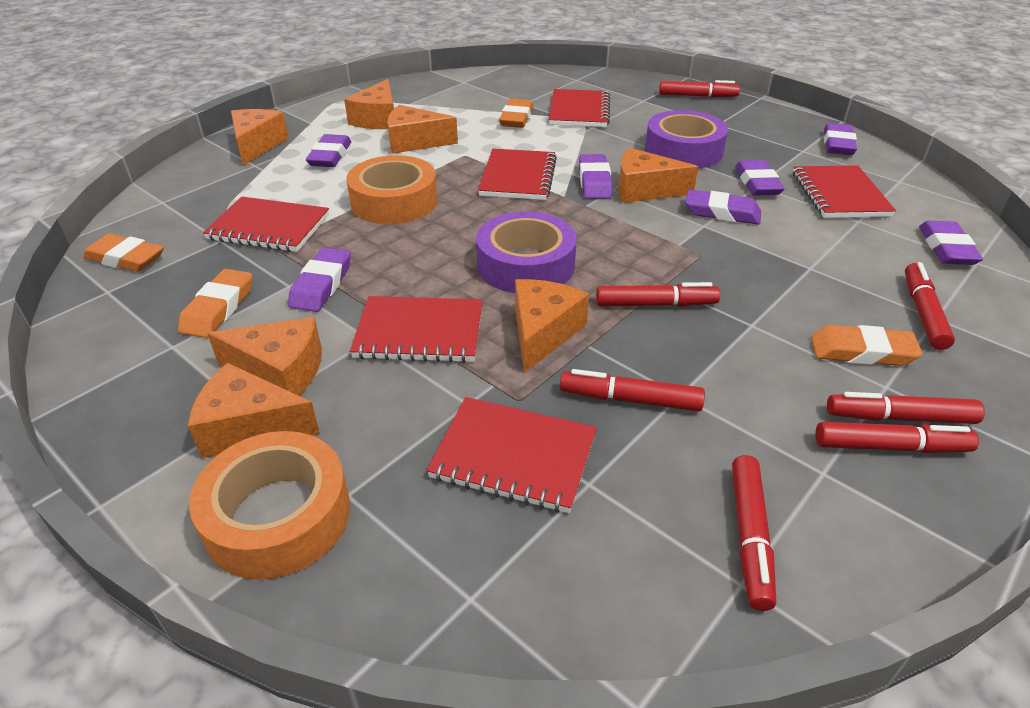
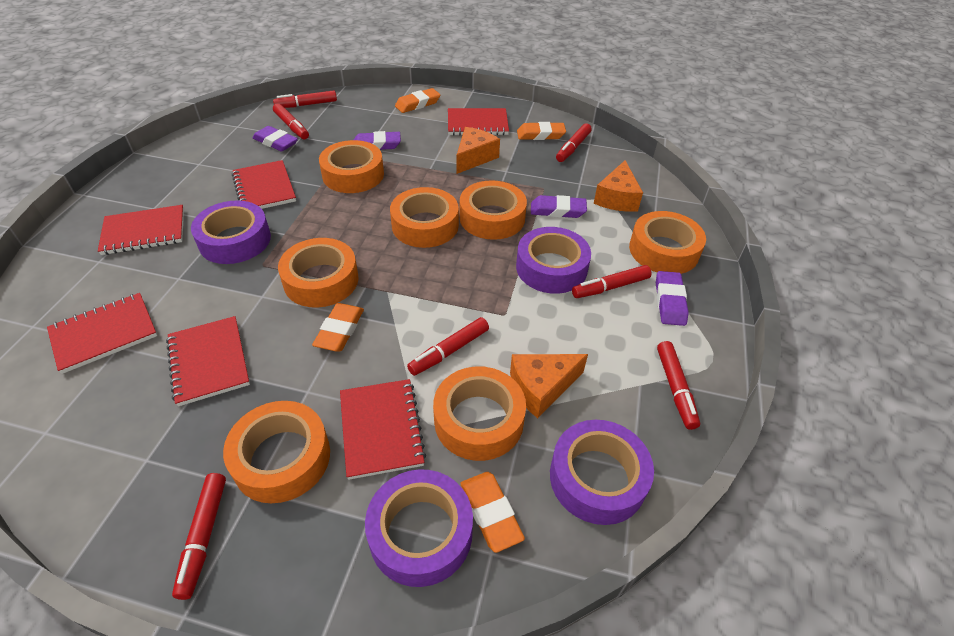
orange cheese: [188,363,320,458] [207,317,322,396] [231,109,289,165] [344,79,394,129] [387,105,458,154] [515,279,589,373] [618,148,698,203] = 7 -> [456,127,500,174] [510,354,588,418] [594,160,643,212] = 3
orange tape: [189,431,350,580] [346,155,437,224] = 2 -> [223,401,330,503] [278,238,358,308] [319,140,384,193] [390,187,459,248] [433,366,526,461] [460,180,527,240] [629,211,706,274] = 7
purple eraser: [288,247,351,312] [306,134,351,167] [579,154,613,199] [685,189,761,225] [735,160,785,196] [824,123,857,155] [919,221,983,265] = 7 -> [253,126,298,152] [353,131,401,150] [531,195,587,218] [656,271,689,326] = 4
purple tape: [476,211,577,293] [645,110,728,168] = 2 -> [191,201,271,264] [365,469,473,587] [516,227,591,294] [550,420,654,525] = 4

